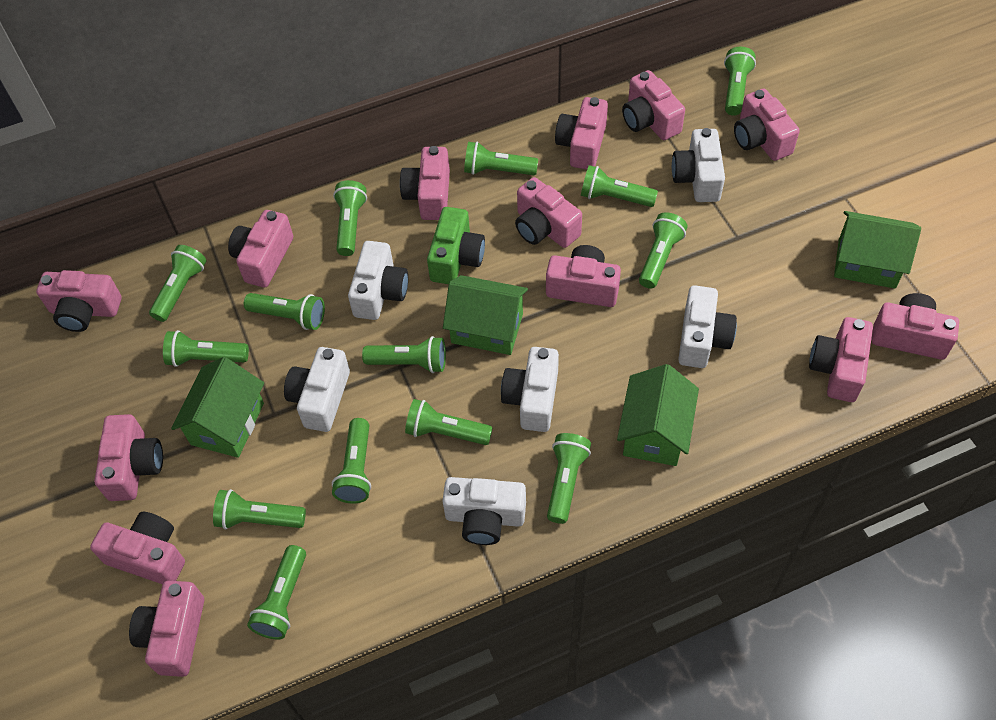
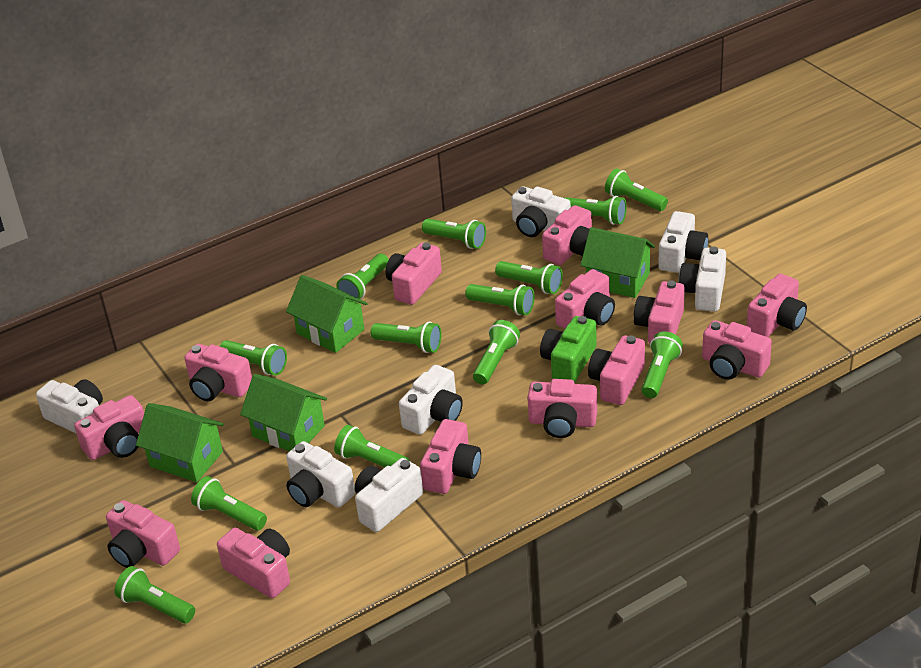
green flashlight: [149,245,206,322] [163,330,249,367] [213,489,306,529] [244,293,325,330] [247,545,306,640] [332,418,371,504] [333,180,367,256] [362,336,446,373] [405,399,493,445] [464,142,538,175] [547,433,591,524] [581,165,658,207] [639,212,688,289] [724,47,756,116] = 14 -> [114,566,195,623] [191,476,267,530] [220,340,287,376] [334,425,410,467] [336,253,389,299] [371,321,441,353] [422,219,486,249] [465,284,535,315] [473,320,520,384] [495,261,563,294] [565,196,627,225] [605,168,668,211] [641,331,683,398] = 13
white camera: [284,347,350,432] [348,241,408,320] [442,477,526,545] [501,347,559,432] [672,128,725,202] [678,285,737,368] = 6 -> [36,379,103,434] [286,441,355,508] [354,458,423,532] [399,365,463,435] [511,186,571,237] [659,211,708,273] [679,247,726,312] = 7

